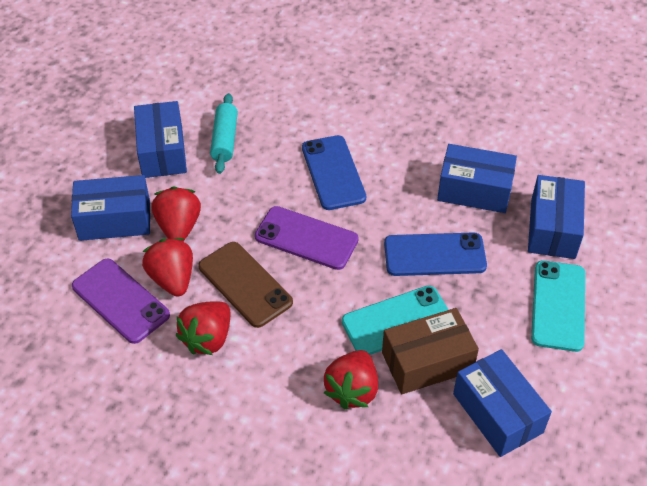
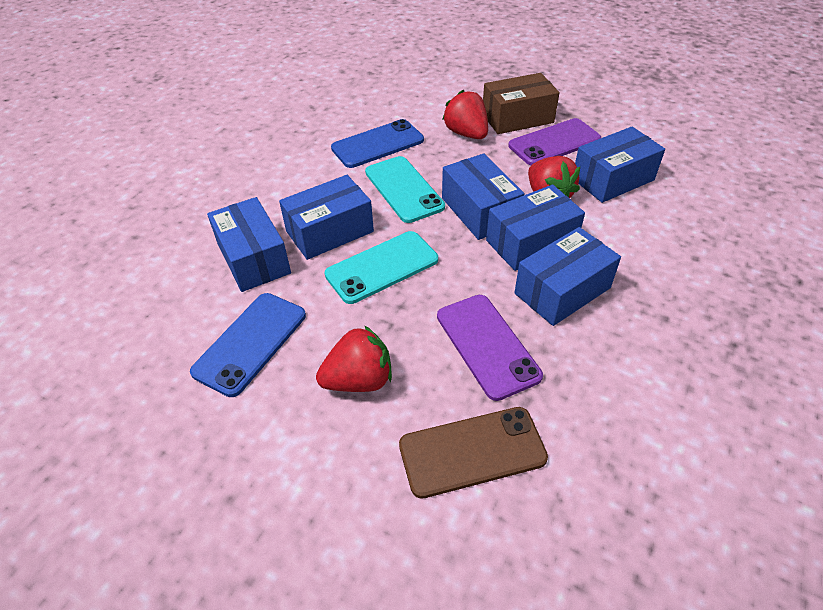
blue box: [71,175,150,241] [134,101,187,178] [437,144,517,213] [453,349,552,457] [528,175,585,259] = 5 -> [207,197,291,292] [279,175,374,260] [442,154,524,240] [486,184,585,271] [514,227,621,326] [575,127,665,203] = 6
red strawberry: [142,238,193,297] [152,186,201,241] [176,301,230,355] [324,350,378,410] = 4 -> [316,325,392,392] [442,90,488,139] [528,156,580,198] = 3
turquoise rolling pin: [210,93,238,174] = 1 -> none = 0

